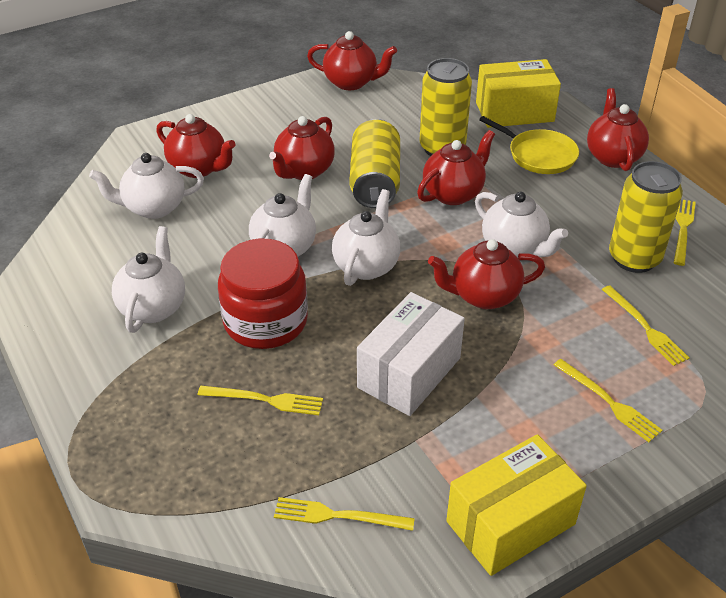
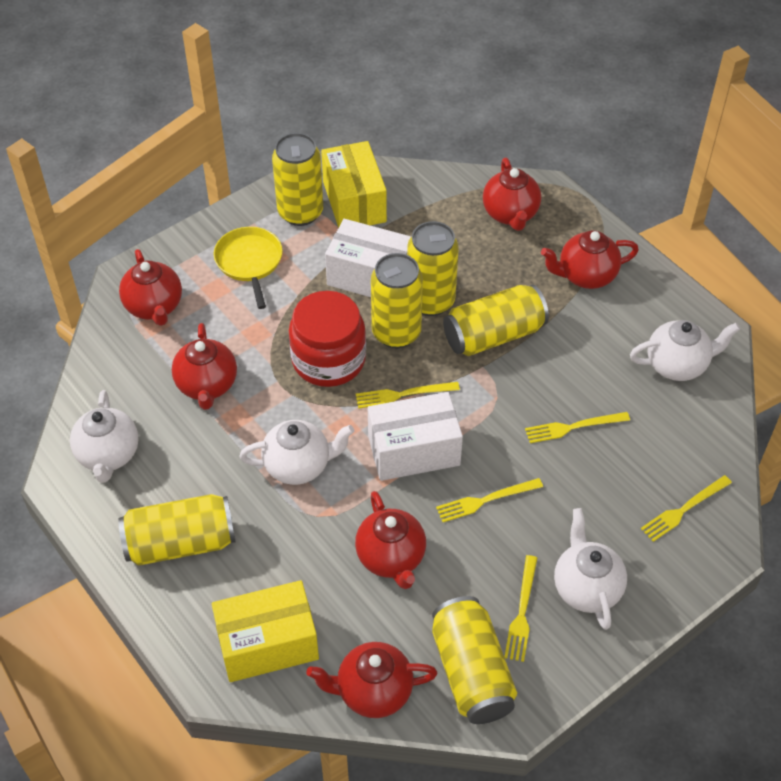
white box: [357,292,465,416] = 1 -> [325,219,411,297] [368,392,463,481] = 2
white teapot: [89,153,204,219] [112,226,185,333] [249,174,316,256] [332,189,400,286] [475,192,568,257] = 5 -> [70,390,139,483] [240,420,354,485] [554,508,627,630] [630,320,740,381] = 4
yellow can: [349,119,400,208] [420,58,472,156] [609,161,683,273] = 3 -> [118,494,235,566] [272,133,323,226] [371,253,423,348] [407,221,459,316] [432,596,517,724] [443,285,549,356] = 6

